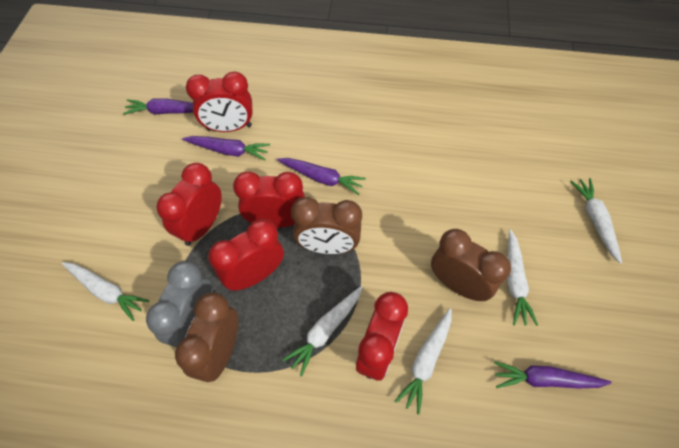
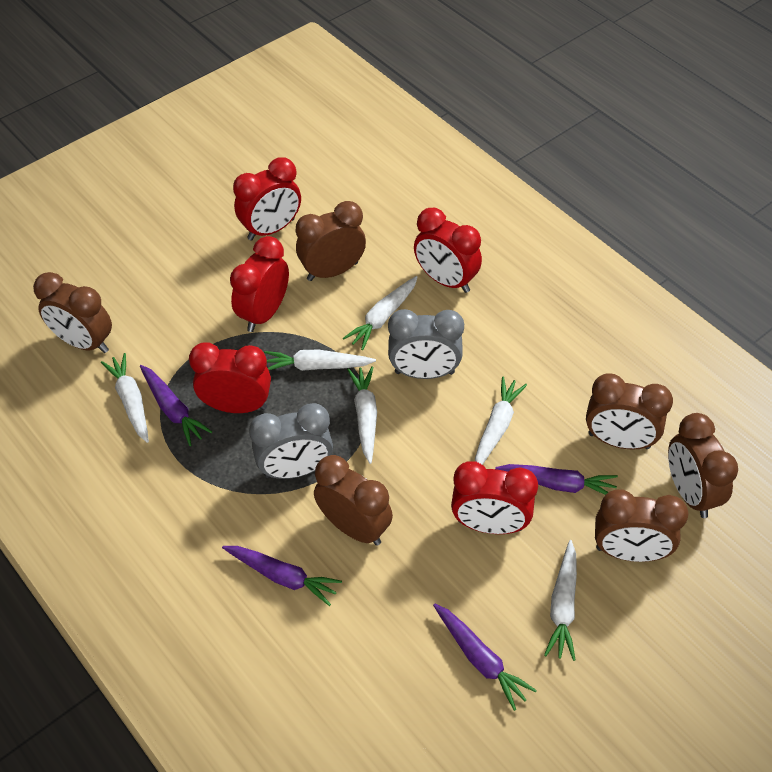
brown clock: [175,292,238,382] [291,197,362,254] [431,229,511,301] = 3 -> [33,272,112,353] [296,201,366,281] [314,455,393,546] [586,373,673,450] [595,489,689,562] [668,413,738,518] = 6
grey clock: [146,261,213,347] = 1 -> [249,403,333,479] [388,309,464,379] = 2
white carrot: [62,262,149,321] [282,286,362,377] [394,308,451,415] [507,229,538,326] [571,178,622,264] = 5 -> [101,353,149,443] [264,350,376,371] [343,276,418,350] [347,366,377,464] [475,377,527,465] [544,540,577,661] = 6

